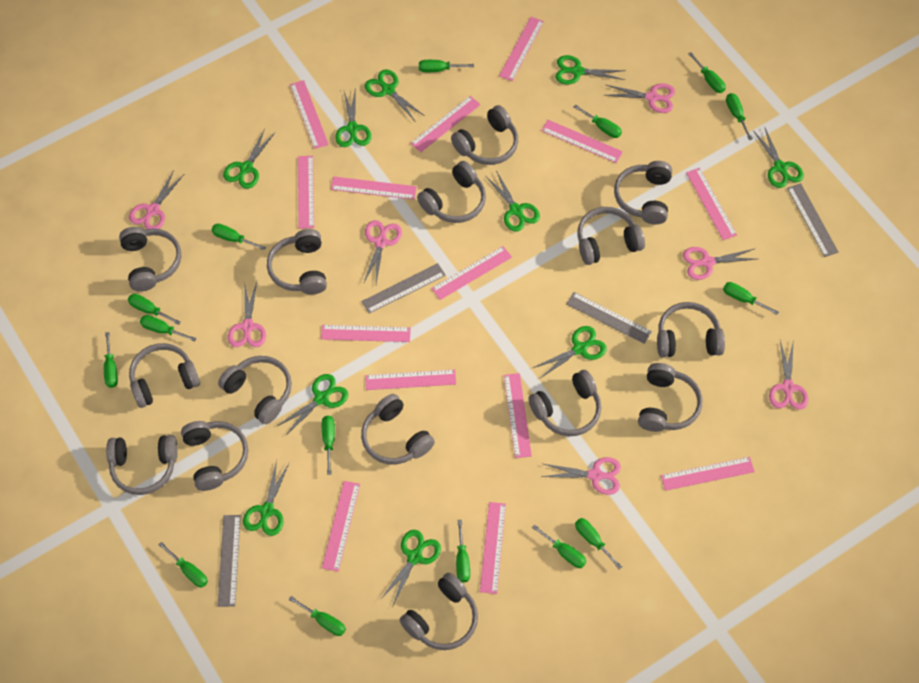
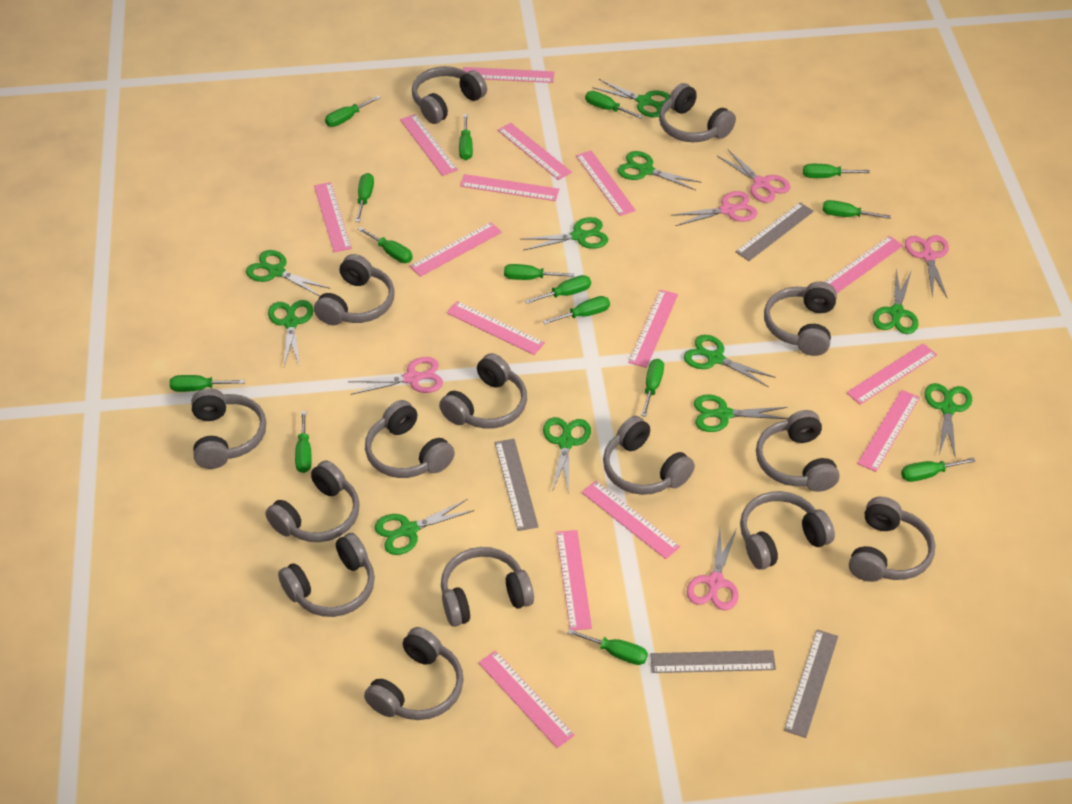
green scissors: [223,128,275,189] [243,460,290,536] [276,374,348,436] [335,89,371,147] [365,69,425,121] [380,530,441,607] [486,171,540,232] [533,326,607,378] [555,55,626,85] [754,126,804,188] = 10 -> [246,250,330,296] [268,300,313,367] [375,499,475,555] [520,217,608,251] [543,417,591,494] [593,79,670,118] [617,151,701,190] [684,335,776,387] [694,395,788,432] [873,269,919,334] [924,383,972,459] = 11
pink ruler: [290,80,329,149] [298,156,314,229] [321,325,411,342] [322,481,360,572] [331,177,417,200] [365,369,456,390] [410,96,481,153] [431,246,512,300] [480,502,506,594] [499,17,544,81] [504,373,532,458] [541,120,623,163] [661,457,755,491] [686,168,737,240] = 14 -> [314,182,352,252] [400,114,458,176] [410,222,502,277] [446,301,545,355] [460,174,559,201] [463,67,554,83] [478,651,575,748] [498,123,572,180] [556,530,592,630] [576,151,636,216] [582,481,680,559] [628,290,678,368] [825,236,903,293] [846,343,937,405] [857,390,920,472] = 15
pink scissors: [129,170,184,229] [228,281,266,347] [363,220,402,284] [541,457,621,495] [605,83,675,113] [683,247,756,280] [769,341,808,410] = 7 -> [348,357,443,395] [671,191,757,226] [687,528,738,610] [717,149,790,203] [905,235,949,299] = 5

